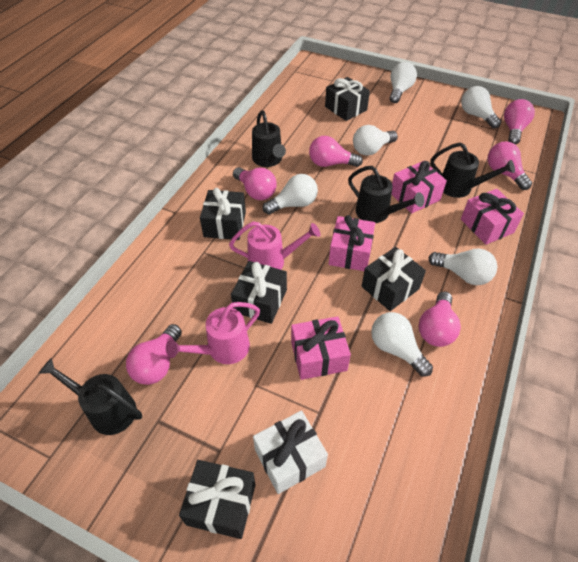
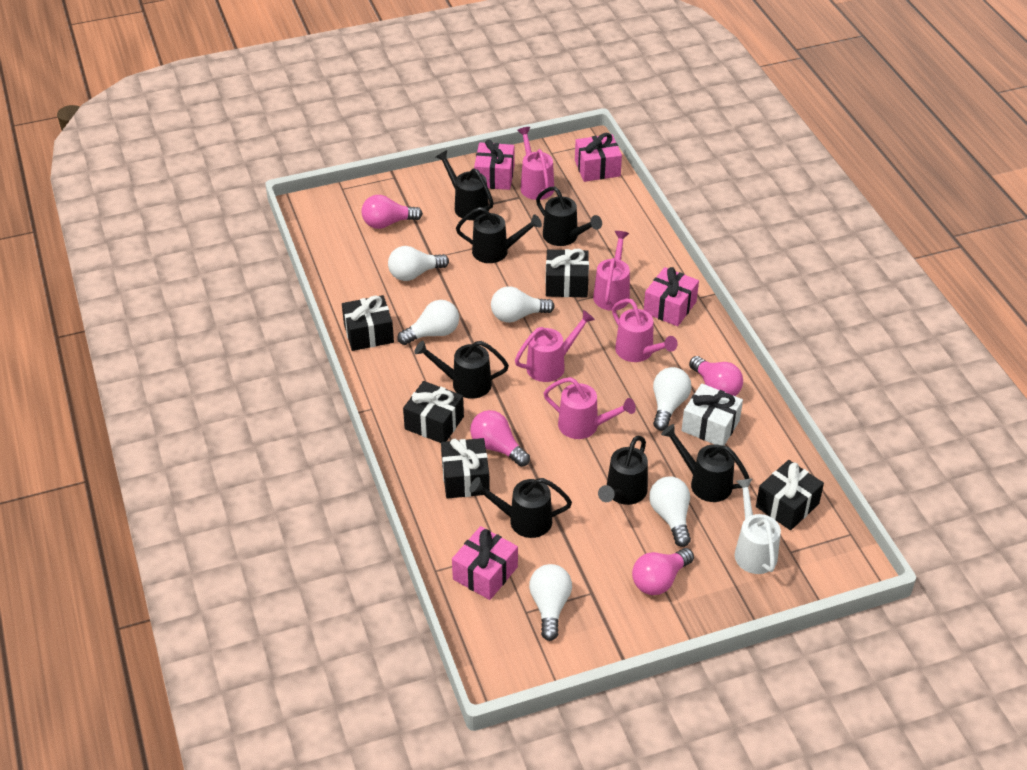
black watering can: [38,358,142,435] [252,110,286,167] [348,166,424,223] [430,143,515,198] = 4 -> [414,341,509,399] [436,150,494,220] [456,207,542,263] [469,477,572,538] [536,187,602,246] [598,436,648,505] [661,424,750,502] = 7
pink light bulb: [126,324,182,385] [233,167,277,200] [309,136,363,167] [419,292,461,347] [488,141,532,190] [504,99,535,145] = 6 -> [362,195,423,229] [470,410,530,467] [632,548,694,595] [689,356,743,396] = 4
pink watering can: [166,302,260,364] [229,222,320,270] = 2 -> [515,310,595,382] [517,127,554,200] [544,377,636,439] [593,231,630,311] [612,299,678,362] = 5
white watering can: none = 0 -> [735,478,781,574] = 1

